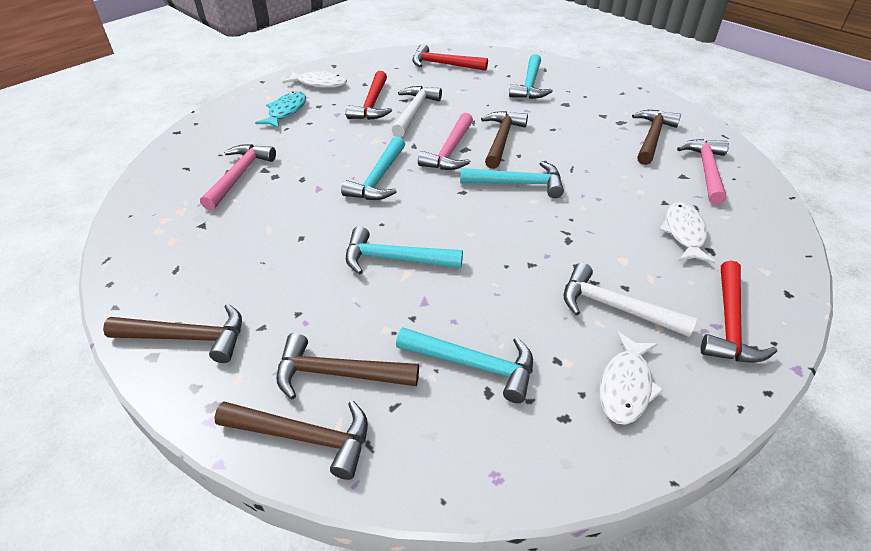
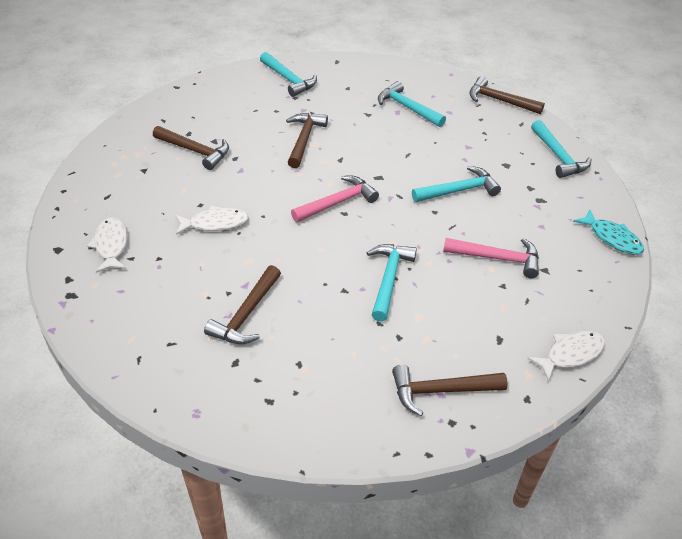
pink hammer: [200,144,276,210] [418,113,473,170] [677,139,729,205] = 3 -> [291,176,379,222] [443,238,539,278] = 2
red hammer: [346,71,392,120] [412,44,488,71] [701,260,777,363] = 3 -> none = 0
white hammer: [392,86,442,137] [564,263,697,337] = 2 -> none = 0

